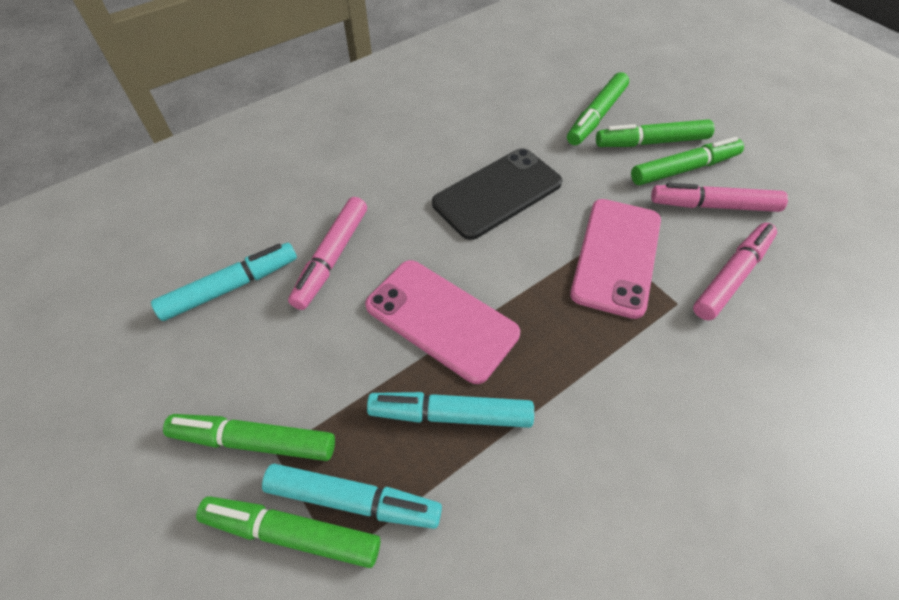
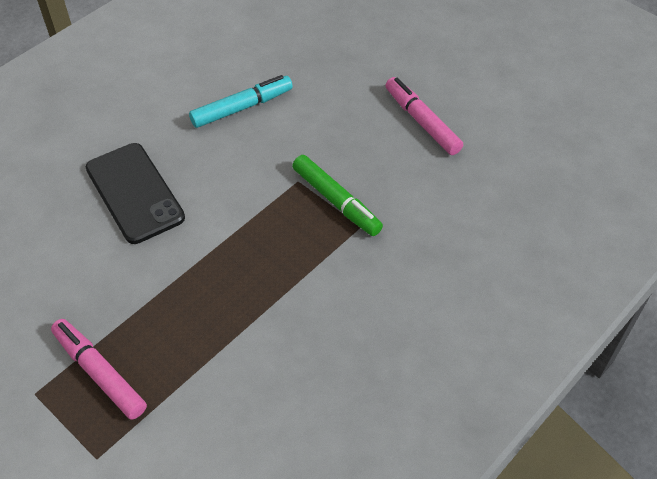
green marker: [163,414,335,461] [196,496,380,568] [567,72,629,145] [596,120,714,147] [631,137,744,185] = 5 -> [292,155,383,236] = 1
pink marker: [288,197,367,310] [651,183,788,212] [693,223,777,320] = 3 -> [51,319,147,420] [385,77,463,155] = 2
pink phone: [365,260,520,384] [570,199,661,319] = 2 -> none = 0
turquoise marker: [151,243,297,321] [262,464,442,529] [367,392,534,428] = 3 -> [189,75,293,128] = 1

